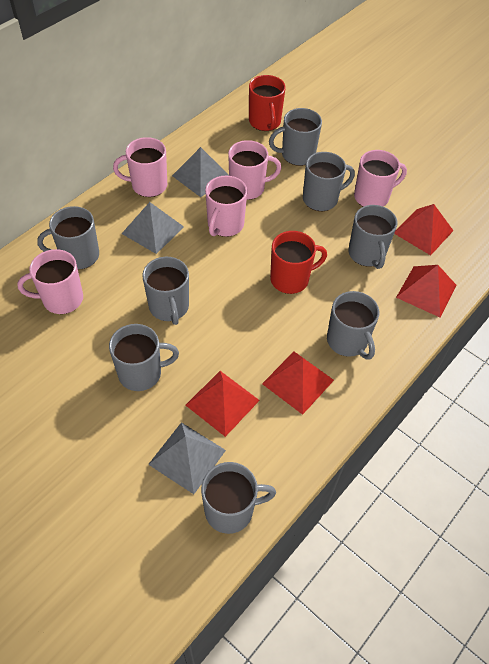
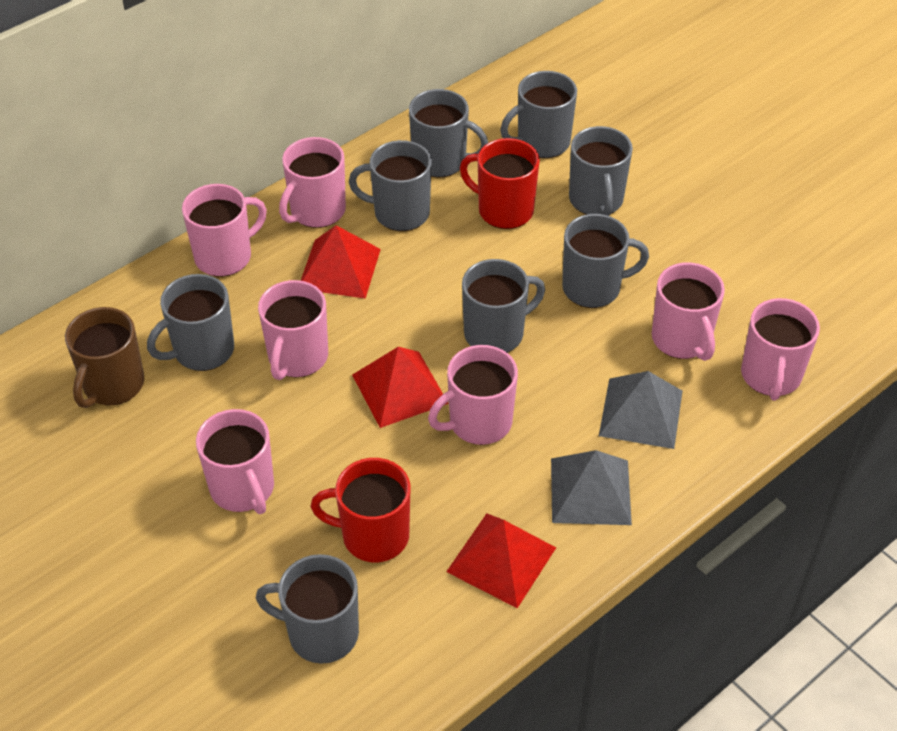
brown mug: none = 0 -> [65,307,144,408] = 1
grey pyramid: [122,202,184,254] [148,422,226,494] [172,147,229,197] = 3 -> [551,450,632,525] [599,371,683,449] = 2
pink mug: [17,249,83,314] [113,137,167,197] [205,176,247,237] [228,140,281,200] [354,150,407,207] = 5 -> [182,184,267,277] [196,409,274,514] [258,280,328,380] [279,137,346,228] [428,345,518,445] [652,262,725,361] [741,298,820,401] = 7
red pyramid: [186,371,260,437] [262,352,334,415] [394,204,454,255] [396,265,457,317] = 4 -> [301,225,381,299] [352,347,449,428] [446,513,556,608] = 3

